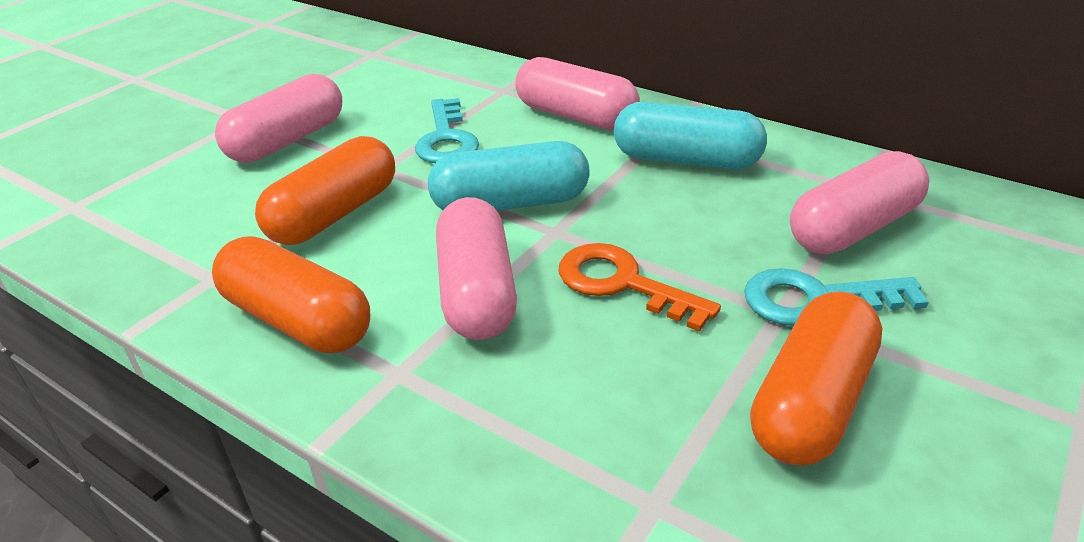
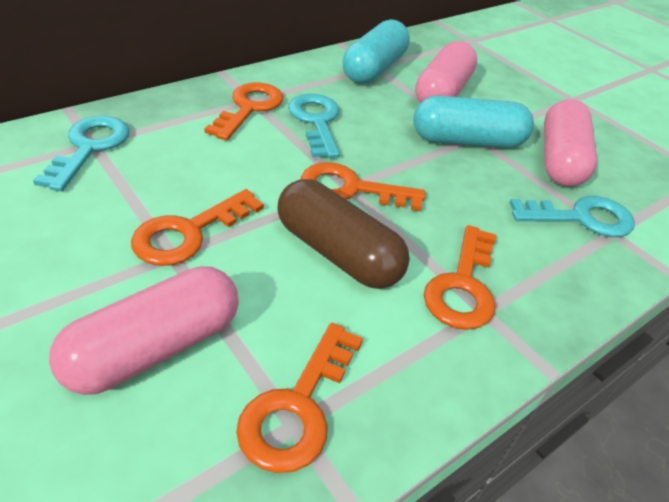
brown capsule: none = 0 -> [278,179,410,289] = 1
orange capsule: [212,236,370,353] [255,136,395,245] [750,291,882,466] = 3 -> none = 0
orange key: [558,243,721,332] = 1 -> [131,189,264,266] [204,82,283,141] [236,323,363,473] [301,162,425,211] [424,225,496,330] = 5
pink capsule: [215,74,342,163] [436,197,517,340] [515,57,640,130] [790,151,929,254] = 4 -> [49,266,239,395] [415,41,477,103] [544,99,597,187] = 3
turquoise key: [415,98,479,163] [744,268,929,326] = 2 -> [33,116,129,191] [288,94,340,158] [510,196,635,237] = 3

